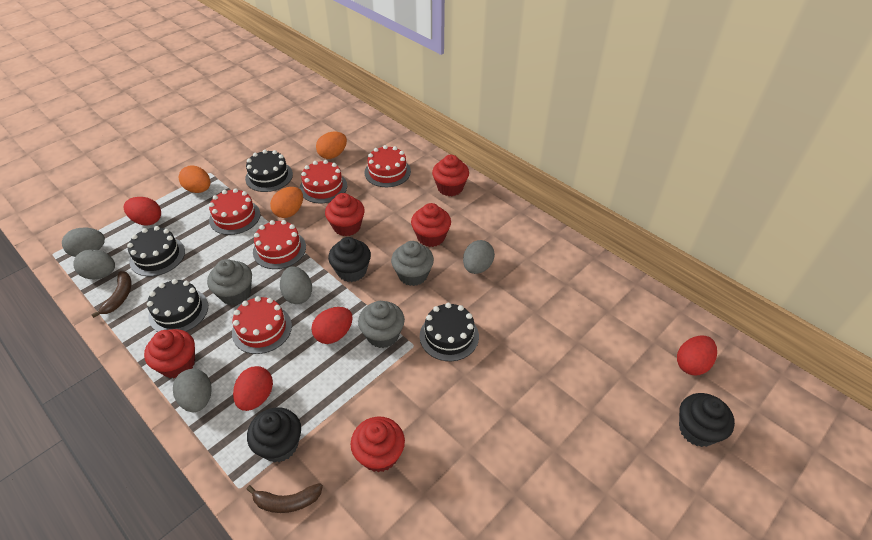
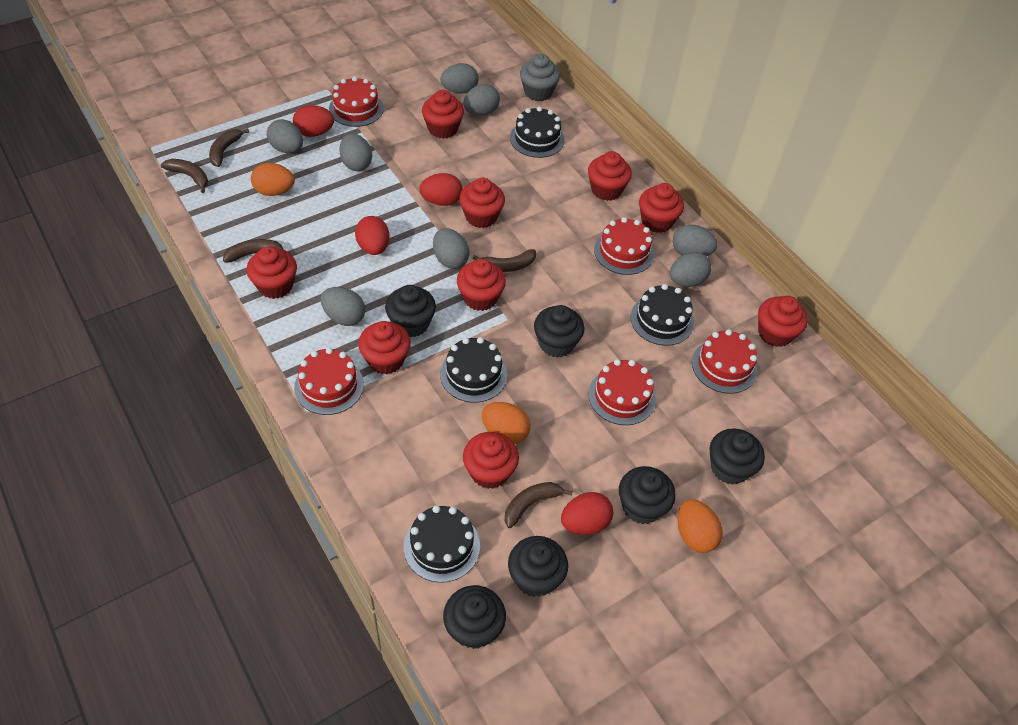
black cupcake: [247,407,301,463] [328,237,371,282] [679,393,735,447] = 3 -> [385,285,436,338] [443,585,506,649] [508,536,568,597] [534,305,584,358] [619,466,675,524] [710,428,765,485] = 6
brown banana: [91,271,131,318] [247,483,323,513] = 2 -> [161,159,208,193] [209,128,249,167] [223,239,290,263] [473,249,536,272] [505,482,573,528] = 5
grey cupcake: [207,259,252,305] [358,301,405,348] [391,241,434,286] = 3 -> [520,54,560,101] = 1
grey egg: [62,227,105,257] [73,249,115,280] [173,369,211,412] [280,266,312,304] [463,240,495,274] = 5 -> [267,119,303,153] [321,287,365,326] [339,133,372,171] [433,228,469,269] [440,63,479,94] [463,84,500,115] [670,252,711,287] [673,225,717,256] = 8
red cupcake: [144,329,195,378] [325,193,365,236] [351,417,405,473] [411,203,451,247] [432,155,469,196] = 5 -> [247,246,297,299] [358,321,411,374] [422,90,464,139] [457,259,506,311] [459,178,505,228] [463,432,519,489] [588,151,632,201] [639,183,684,233] [758,296,808,347] = 9

